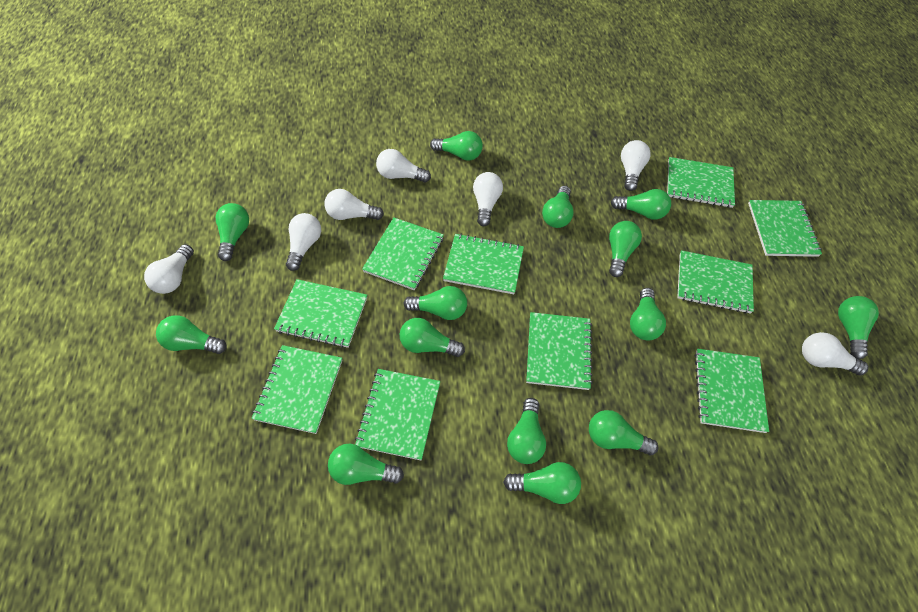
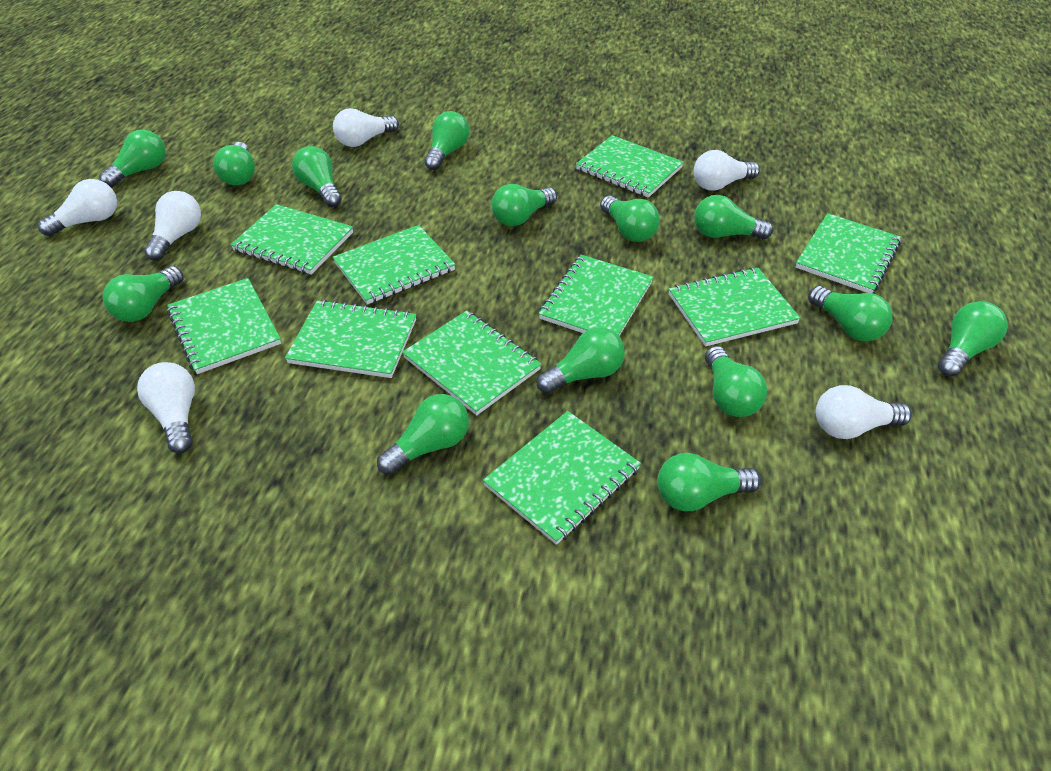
white light bulb: [144,244,194,294] [286,213,321,271] [324,189,384,220] [376,149,431,183] [473,172,503,226] [621,140,651,191] [802,332,869,375] = 7 -> [38,179,117,236] [137,362,195,453] [144,191,201,260] [333,108,399,147] [694,150,760,191] [816,385,912,439] = 6

